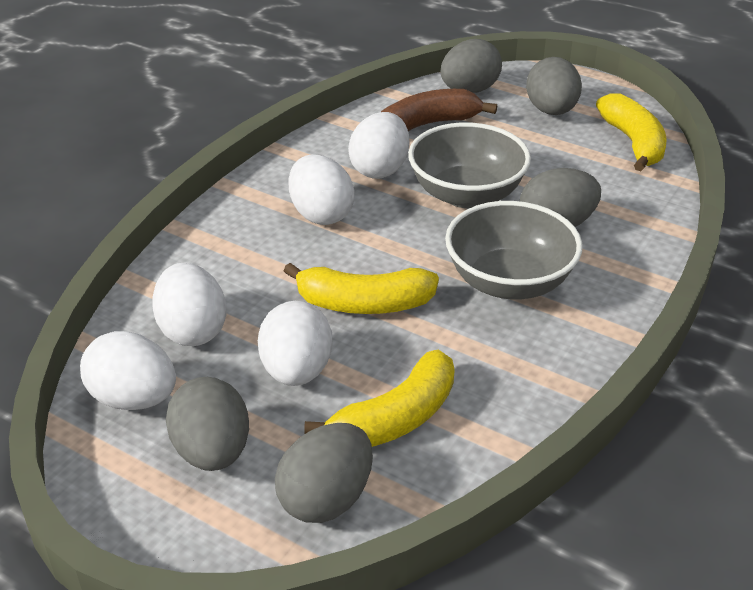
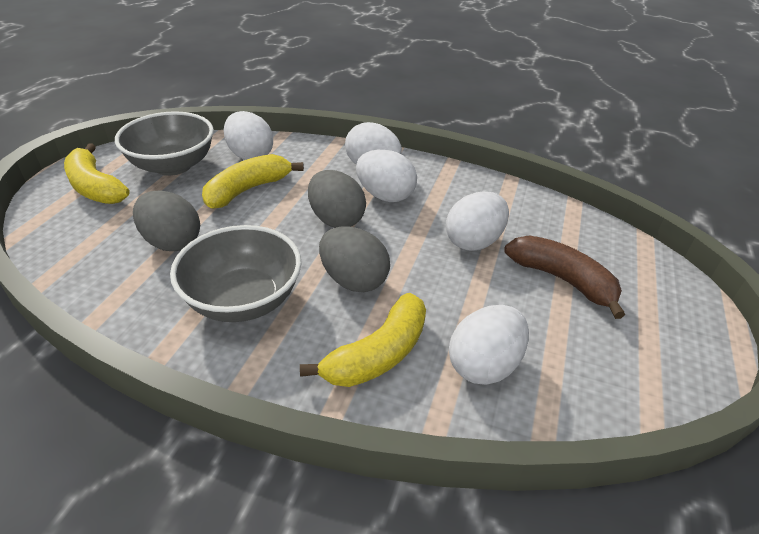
grey egg: [166,377,249,471] [275,423,373,523] [441,39,502,93] [520,168,601,227] [526,57,582,115] = 5 -> [133,190,200,251] [308,170,366,228] [319,226,390,292] = 3

